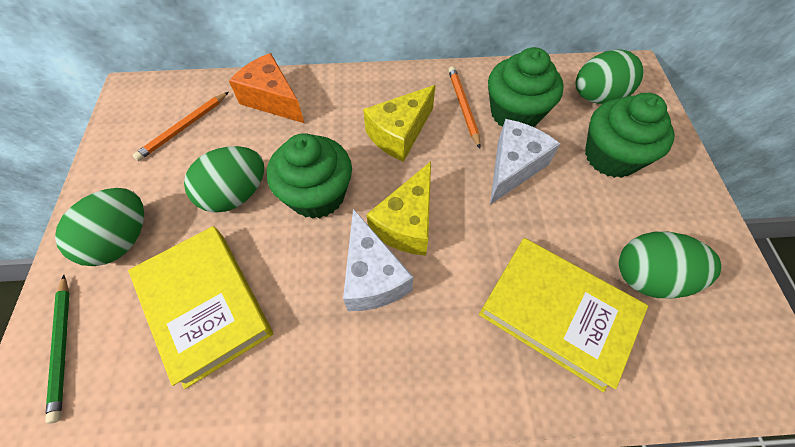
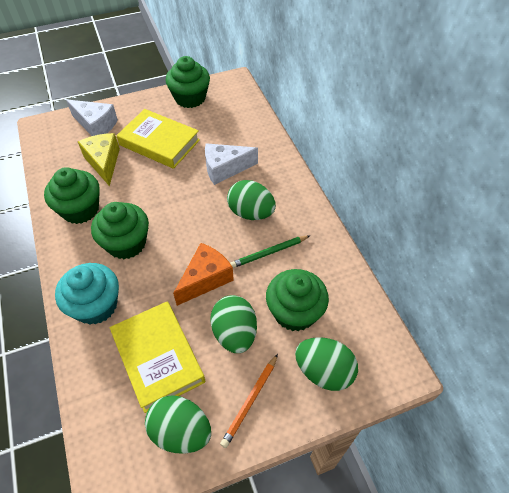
green cupcake: [267,133,352,219] [488,47,564,127] [585,93,675,178] = 3 -> [44,167,100,224] [91,202,149,259] [165,56,210,108] [266,269,329,331] = 4
orange pencil: [133,92,229,161] [448,66,480,148] = 2 -> [220,354,278,448] = 1
turquoise cupcake: none = 0 -> [55,263,119,325] = 1
yellow cheese: [363,85,435,162] [366,161,431,256] = 2 -> [78,133,120,186] = 1

